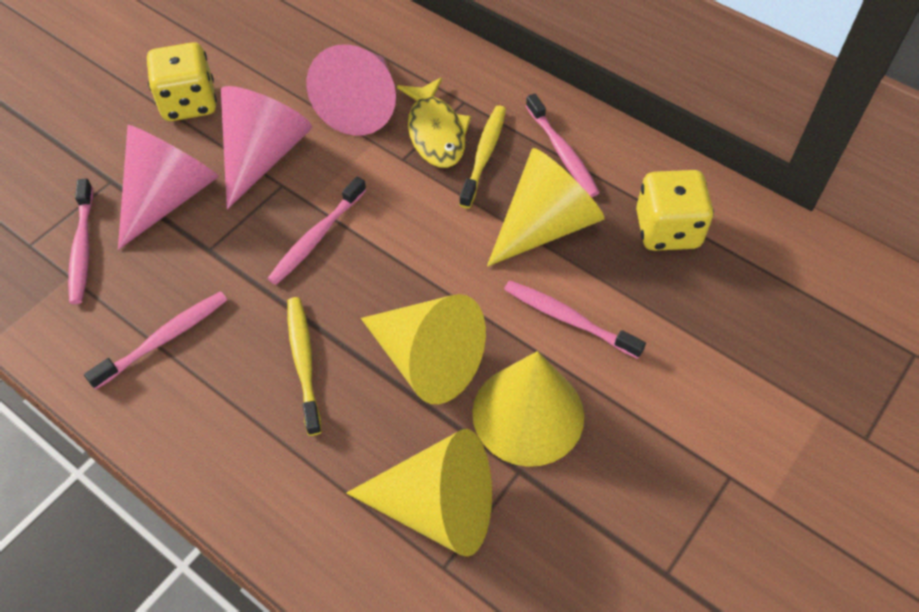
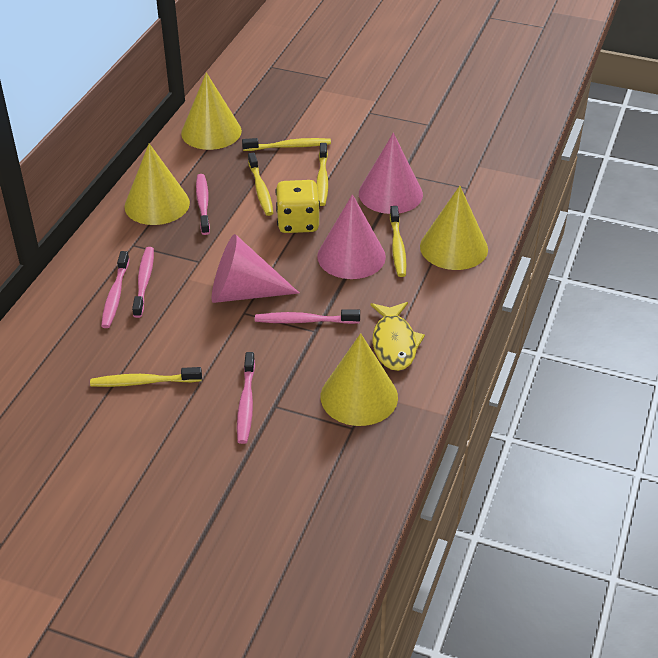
yellow dice: [147,42,217,121] [636,170,714,251] = 2 -> [275,180,320,233] = 1
yellow toothbrush: [287,297,322,436] [459,105,506,209] = 2 -> [90,367,202,387] [242,138,331,151] [248,153,273,216] [316,143,328,206] [390,206,407,277] = 5

